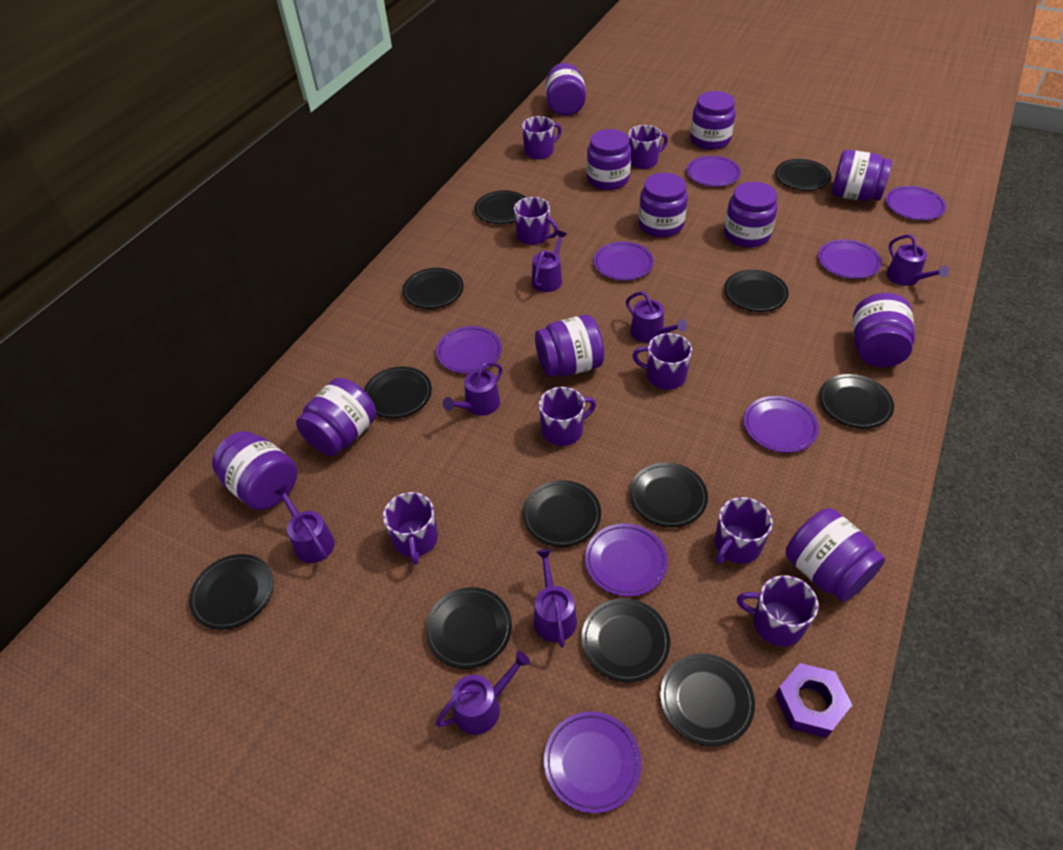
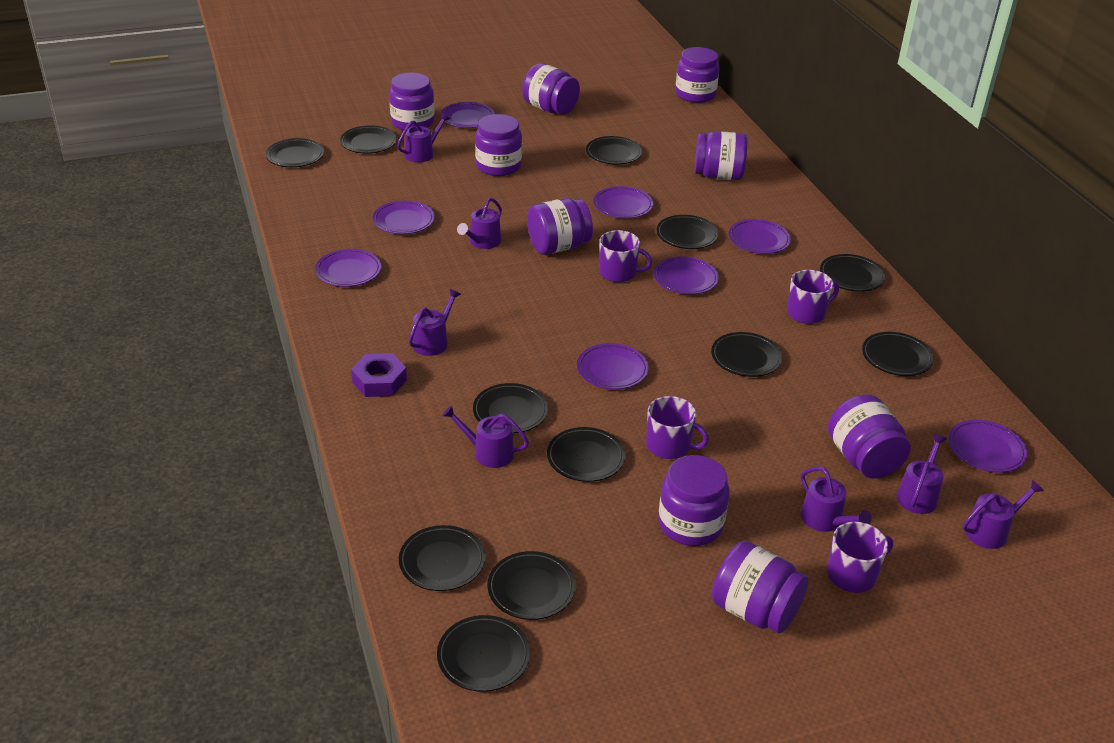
purple jar: [212,431,297,510] [296,378,376,456] [535,315,604,377] [545,63,586,116] [587,129,631,190] [638,173,688,237] [690,91,736,150] [724,182,778,248] [786,508,885,602] [832,150,892,201] [853,293,915,367] = 11 -> [389,73,435,130] [475,114,522,176] [522,63,580,115] [527,198,593,255] [658,455,730,546] [675,47,720,103] [695,131,747,180] [712,541,808,633] [828,394,911,479] = 9
purple mug: [383,492,438,565] [514,197,558,245] [522,116,562,159] [539,387,596,446] [628,125,668,169] [632,333,692,390] [715,497,773,564] [737,575,818,647] = 8 -> [599,230,652,282] [646,396,709,459] [787,270,839,324] [827,522,893,593] = 4

